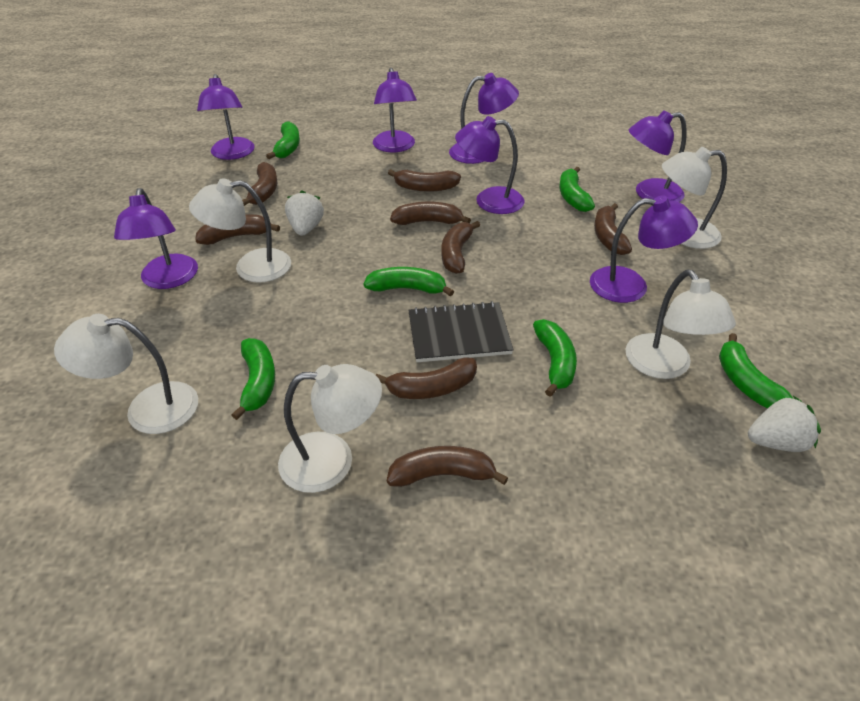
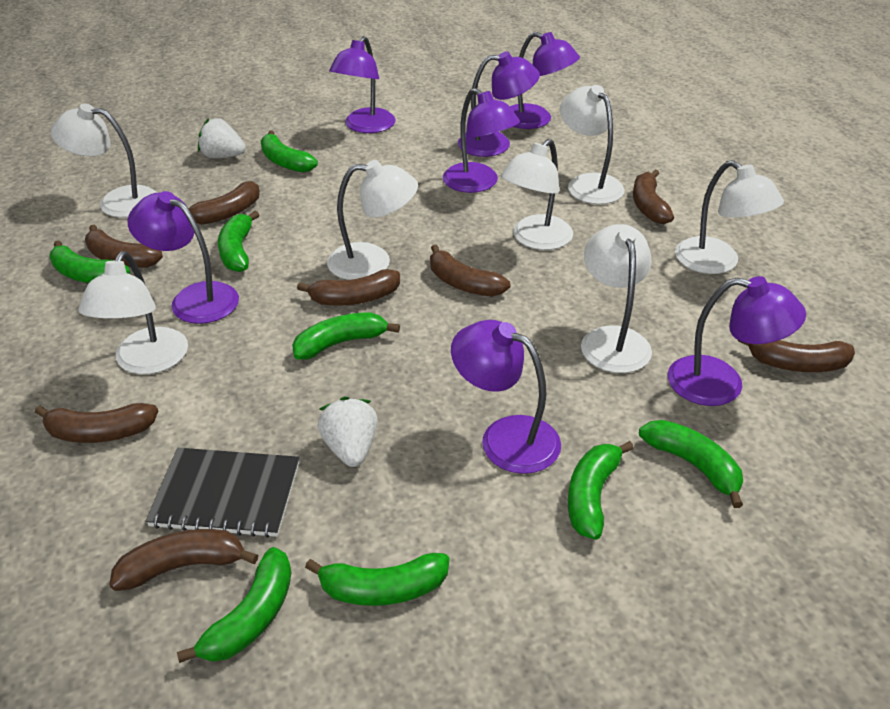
green banana: [232,338,275,420] [266,121,300,159] [363,267,454,297] [533,319,577,397] [559,167,595,212] [719,333,794,408] = 6 -> [49,240,130,283] [177,547,292,663] [218,211,259,272] [261,130,318,173] [292,313,400,360] [305,553,449,606] [568,441,634,540] [639,420,743,508] = 8
white lamp: [54,314,198,434] [189,178,291,283] [278,364,382,493] [626,269,736,379] [662,147,727,249] = 5 -> [51,103,157,218] [78,251,188,374] [327,160,418,280] [501,139,573,250] [560,85,625,204] [581,224,652,373] [675,160,784,274] = 7

